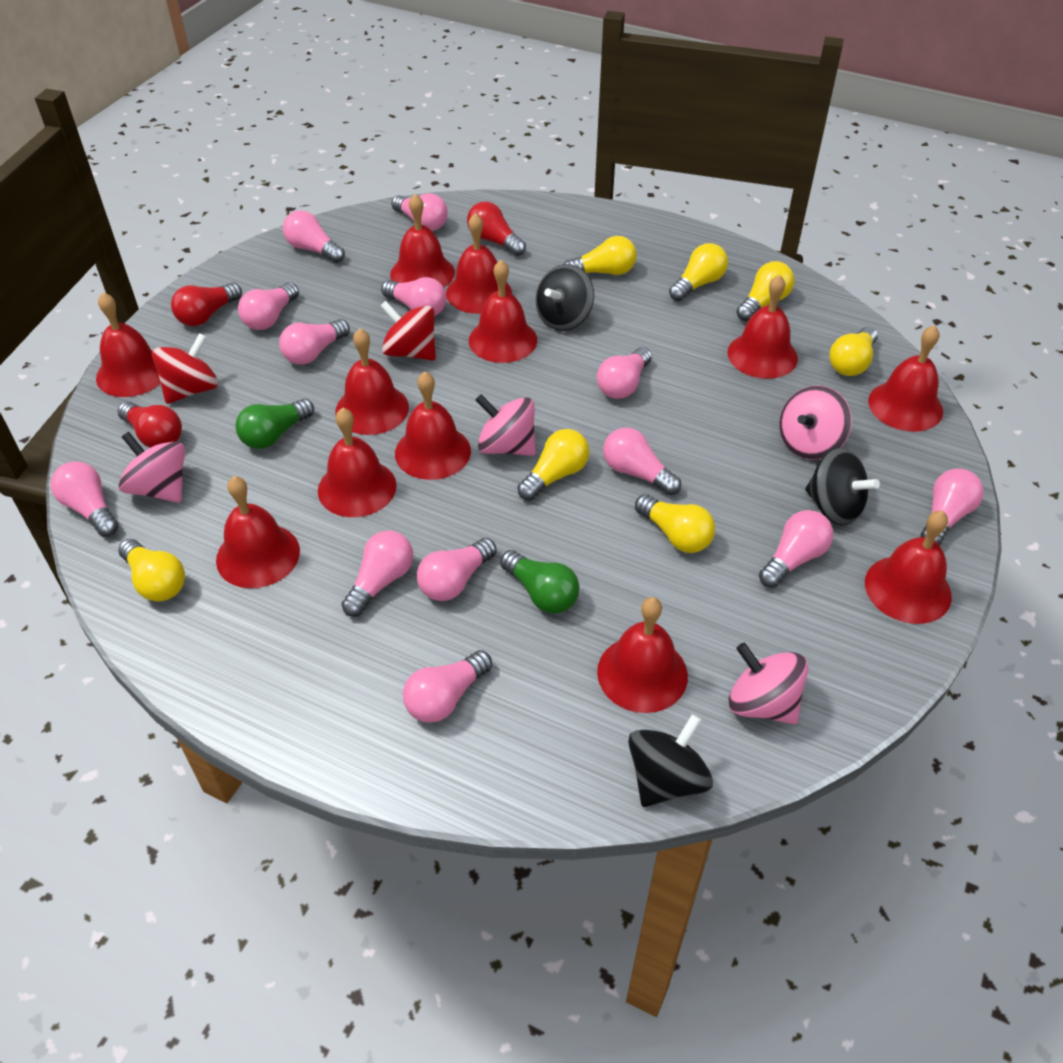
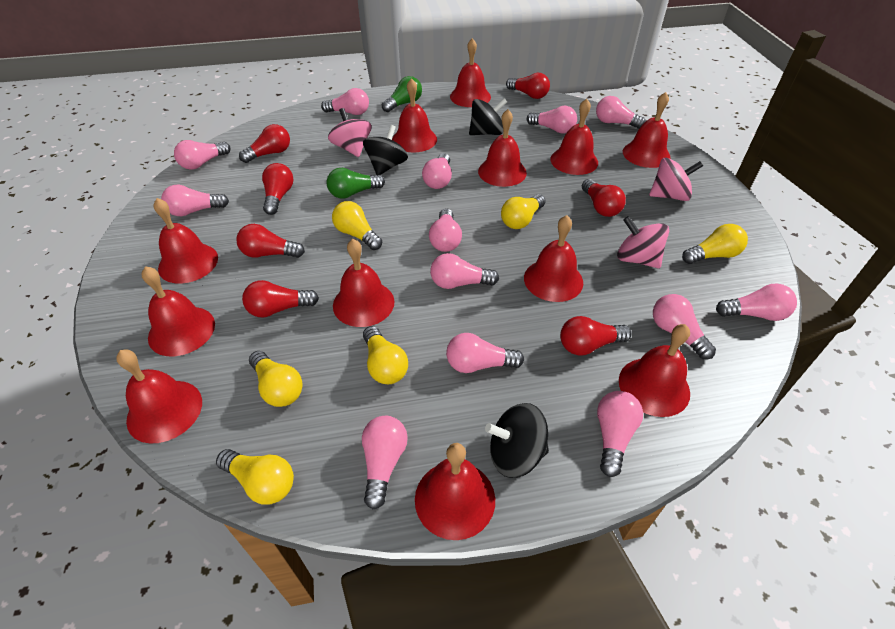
pink spinning top: [118,432,185,503] [475,394,536,456] [729,643,809,724] [779,385,852,459] = 4 -> [328,108,371,157] [617,216,669,268] [649,158,703,201] = 3
red light bulb: [117,402,182,448] [171,282,242,326] [467,201,526,256] = 3 -> [236,224,305,258] [239,124,290,163] [242,280,319,317] [262,163,293,215] [506,73,550,99] [560,316,631,355] [582,179,626,217] = 7
red spinning top: [152,333,218,404] [380,301,436,360] = 2 -> none = 0
yellow light bulb: [118,539,185,602] [517,429,589,500] [564,236,637,275] [635,494,715,553] [669,243,728,301] [736,261,794,321] [830,326,878,376] = 7 -> [216,449,294,505] [249,351,303,407] [332,201,382,250] [363,326,408,384] [501,194,546,229] [682,224,748,264] = 6

